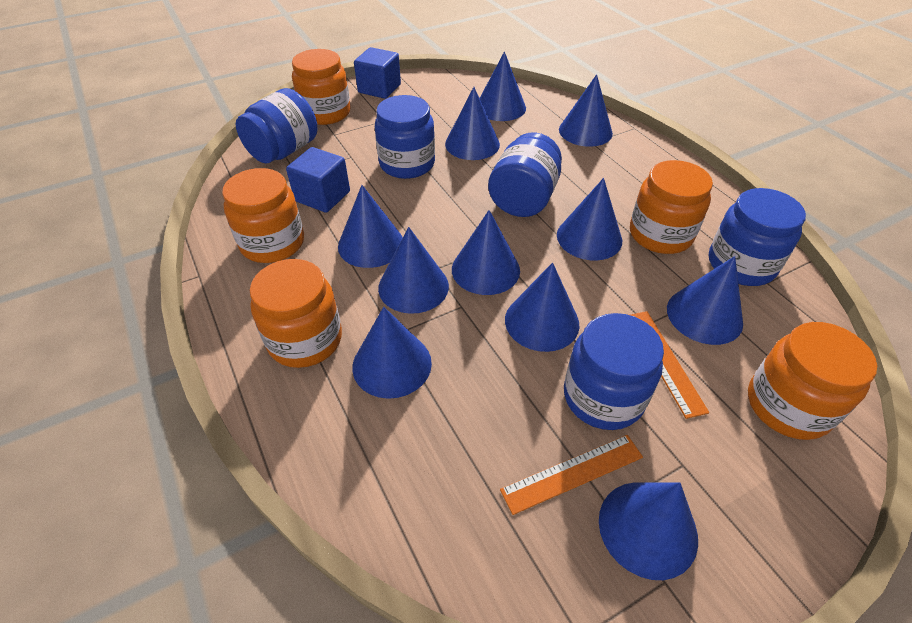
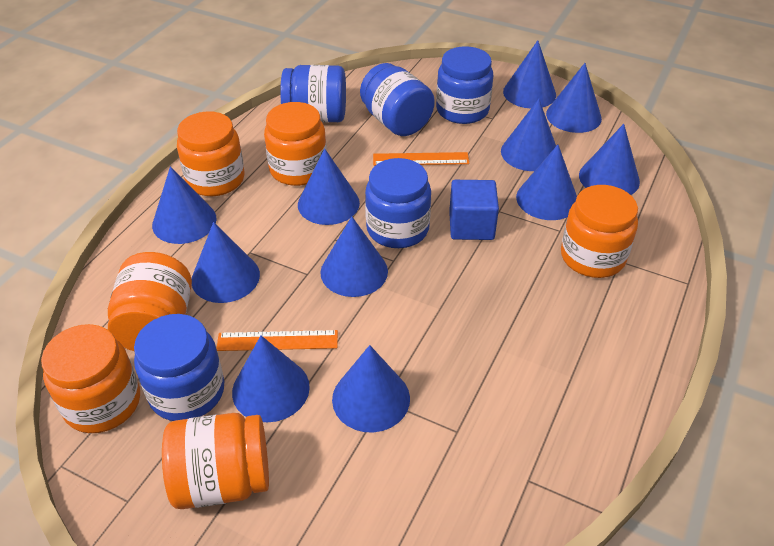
blue cube: [286,147,350,213] [354,47,401,99] = 2 -> [449,180,499,240] = 1
orange jar: [222,168,304,263] [250,259,342,368] [292,49,351,125] [630,160,713,254] [748,322,877,440] = 5 -> [41,324,140,433] [108,252,192,351] [162,413,269,509] [177,111,245,196] [264,102,327,186] [561,185,638,278] = 6

